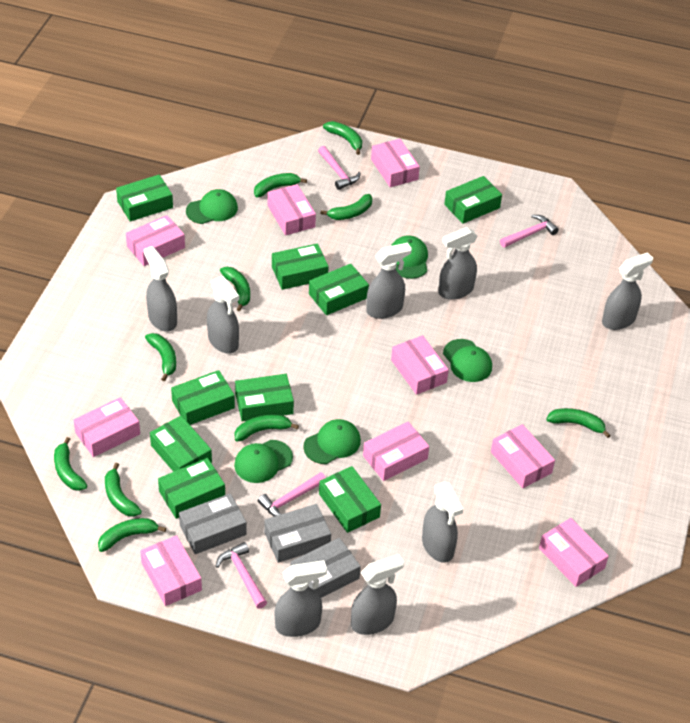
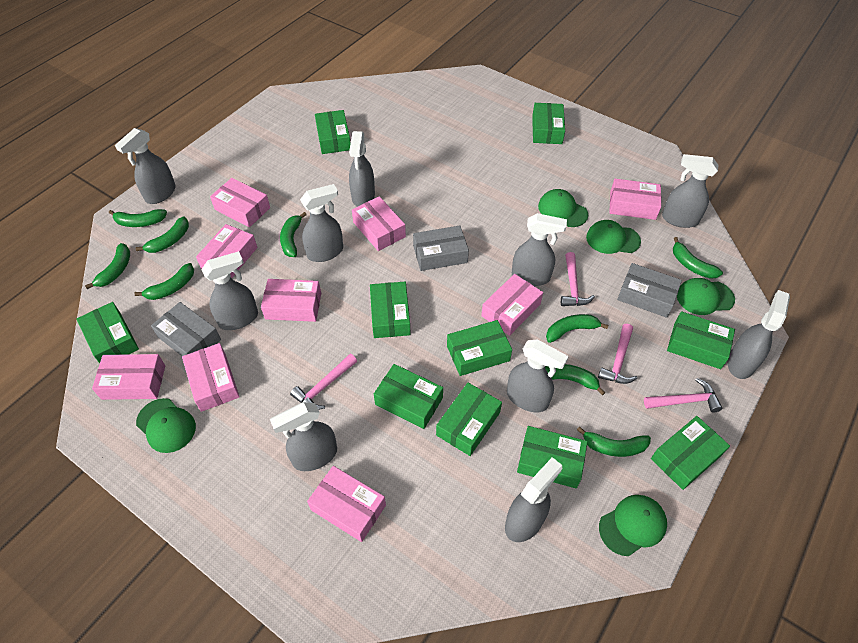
green banana: [54,437,88,491] [98,518,166,552] [105,463,142,517] [145,333,176,381] [220,267,250,312] [235,415,299,442] [254,173,307,197] [321,194,373,220] [323,121,362,155] [546,408,611,438] = 10 -> [85,243,130,289] [109,209,167,227] [134,263,194,300] [136,216,189,253] [280,212,307,257] [545,364,606,396] [546,314,609,343] [577,426,651,457] [673,237,723,279] = 9
green box: [116,175,173,222] [150,416,212,472] [158,458,225,519] [171,370,235,425] [235,374,294,422] [272,243,329,290] [309,264,369,315] [319,466,381,533] [444,176,502,224] = 9 -> [77,302,139,363] [315,110,351,154] [370,282,411,338] [374,364,443,429] [436,383,502,456] [447,320,512,376] [517,426,587,488] [532,103,565,144] [651,416,730,490] [667,311,735,369] = 10
grey spray bottle: [144,246,177,332] [207,276,239,354] [275,560,327,637] [351,554,404,635] [366,243,412,319] [422,481,463,563] [439,227,477,300] [602,252,653,330] = 8 -> [115,128,176,204] [201,251,258,330] [270,402,337,471] [300,184,343,262] [349,131,375,207] [505,457,562,542] [507,339,569,413] [512,213,567,286] [662,154,718,228] [727,290,790,379] = 10

